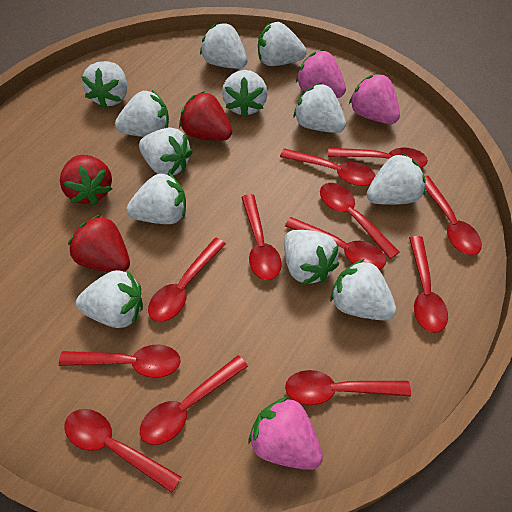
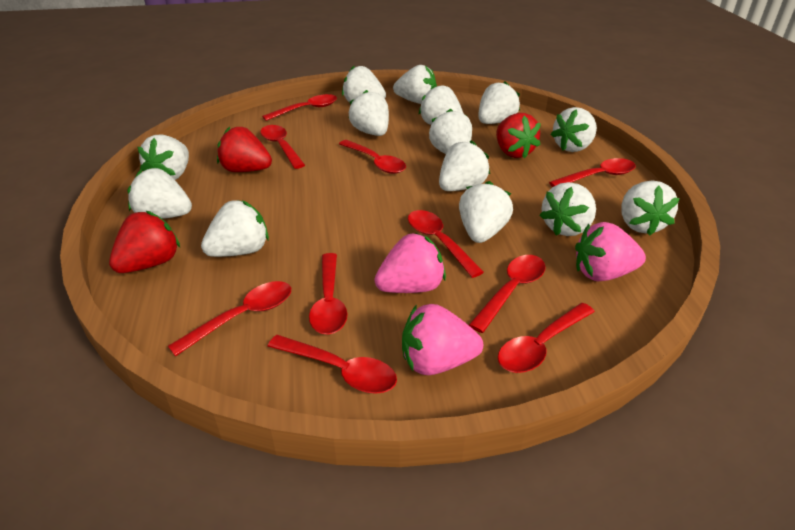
red spoon: [59,345,181,378] [64,409,181,493] [140,355,248,445] [148,238,226,322] [241,194,282,280] [280,148,376,186] [285,217,386,269] [285,370,411,405] [320,183,399,259] [328,148,428,168] [409,236,448,333] [425,176,482,255] = 12 -> [168,281,291,356] [260,125,305,169] [262,94,337,121] [268,335,397,394] [309,253,348,335] [339,140,406,174] [408,210,484,278] [469,255,546,333] [498,303,595,373] [549,158,636,187] = 10
white strawberry: [76,270,143,328] [82,61,127,108] [115,90,169,137] [126,172,186,224] [139,127,193,175] [200,23,247,69] [222,70,267,118] [258,22,307,66] [284,230,339,285] [294,83,346,133] [331,259,397,321] [367,153,426,205] = 12 -> [127,168,192,219] [138,135,189,180] [201,200,269,257] [342,65,386,103] [349,90,389,136] [393,65,436,104] [419,84,464,125] [429,109,472,154] [439,140,490,191] [459,181,513,243] [478,81,520,124] [539,182,596,236] [551,107,597,152] [621,180,680,236] = 14

